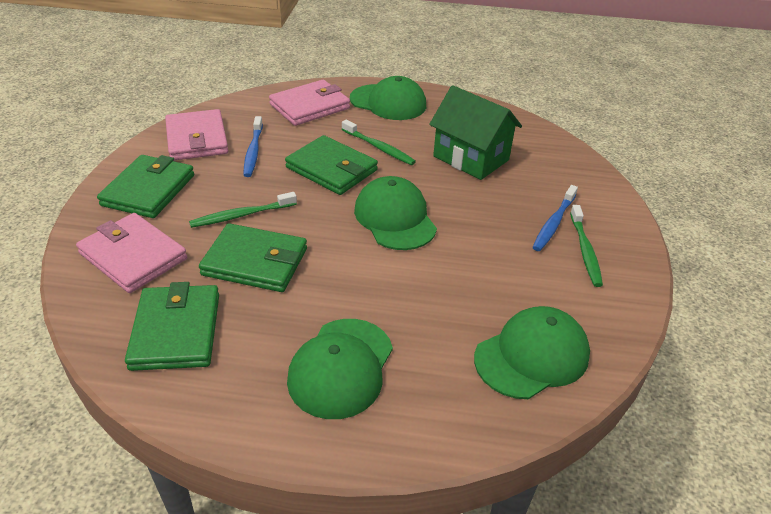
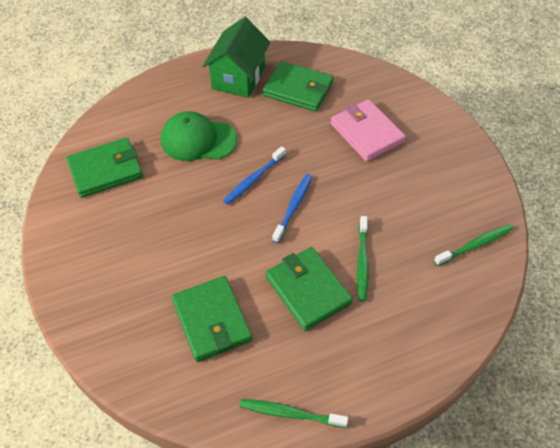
green cap: [287,319,393,419] [350,76,426,120] [354,176,437,250] [474,306,590,399] = 4 -> [161,111,237,161] = 1
pink wallet: [76,213,187,293] [165,109,229,161] [269,80,350,126] = 3 -> [331,99,406,162] = 1

